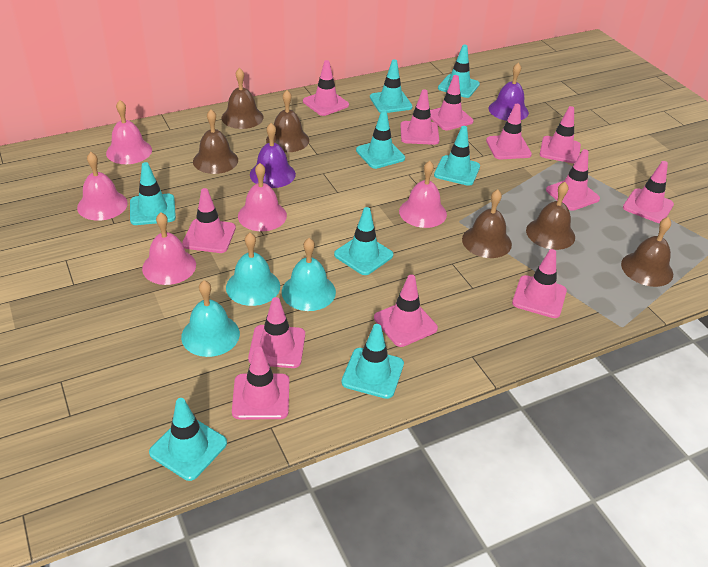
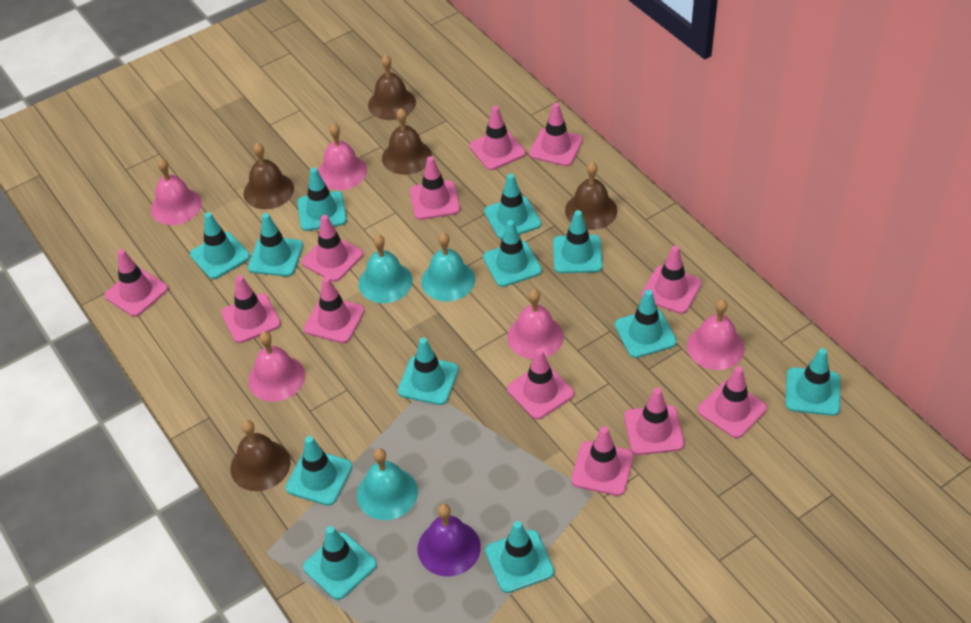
brown bell: [193,109,238,174] [222,68,263,129] [266,90,309,152] [462,189,512,258] [526,182,575,250] [621,217,673,287] = 6 -> [231,420,290,491] [244,143,294,209] [368,55,416,120] [382,108,432,175] [565,162,617,230] = 5
purple bell: [250,123,296,188] [489,62,529,121] = 2 -> [417,504,481,576] = 1
turquoise traffic cone: [130,162,176,225] [149,398,227,481] [334,207,393,275] [341,324,404,399] [356,110,405,169] [370,59,413,113] [434,126,480,186] [438,45,480,98] = 8 -> [190,212,250,279] [248,213,303,276] [285,436,352,506] [297,168,347,231] [303,526,377,600] [398,338,459,405] [483,220,542,287] [484,174,541,239] [485,521,554,593] [553,210,603,273] [615,290,677,358] [786,348,840,416] = 12

